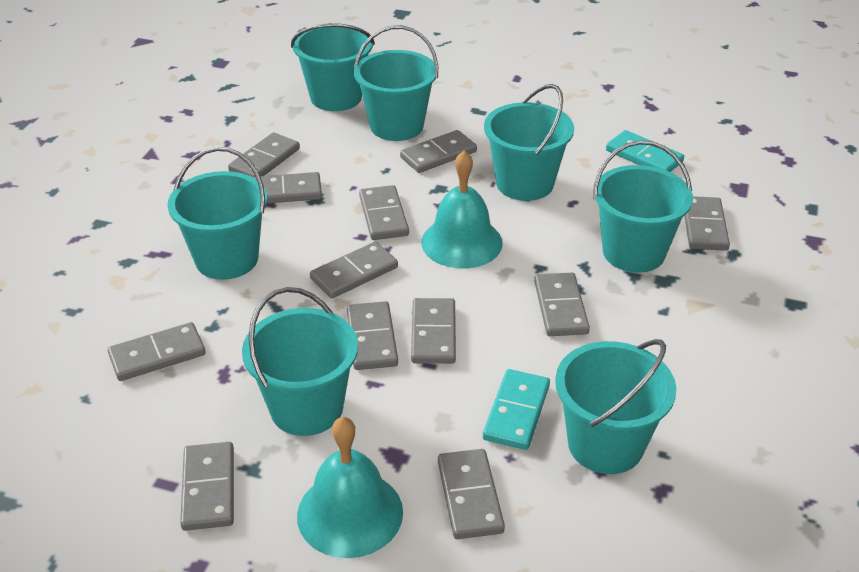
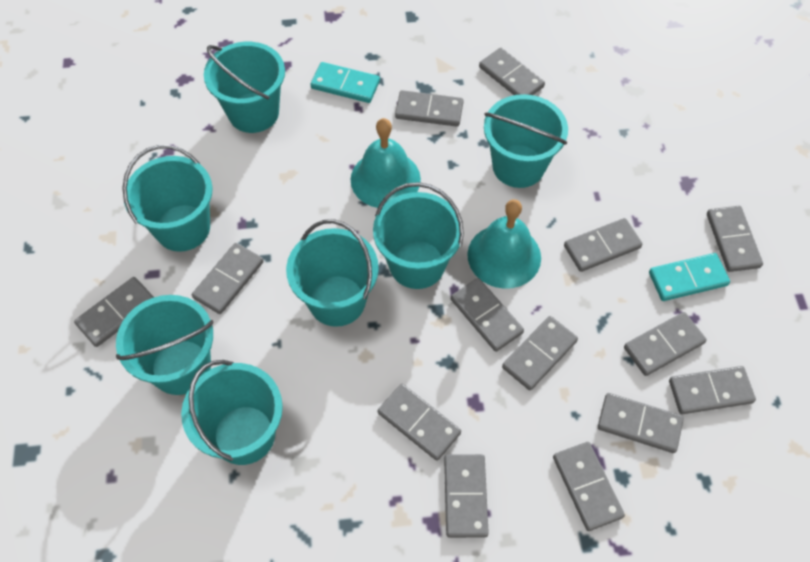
grey domino: [108,322,206,381] [180,442,234,531] [228,132,300,177] [253,172,322,204] [310,242,398,298] [347,301,398,370] [359,185,409,240] [400,130,477,173] [411,298,456,364] [438,449,505,539] [534,273,590,336] [684,196,730,251] = 12 -> [74,277,154,347] [192,243,264,314] [378,384,461,461] [395,90,464,127] [444,454,489,538] [451,278,524,352] [479,48,545,95] [502,316,578,390] [553,442,625,531] [564,218,643,272] [598,393,684,453] [624,312,707,376] [669,366,756,414] [707,206,763,272] = 14

